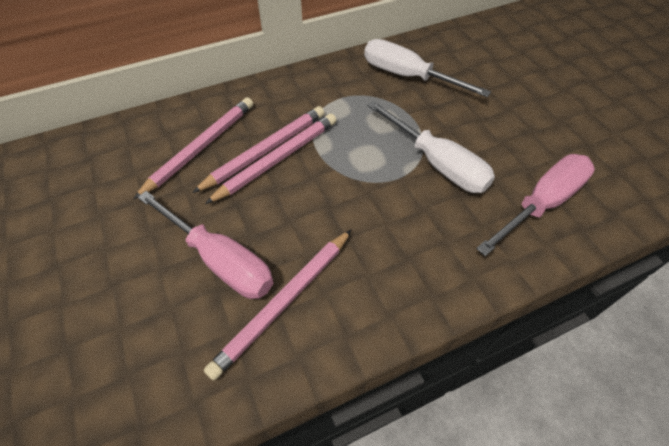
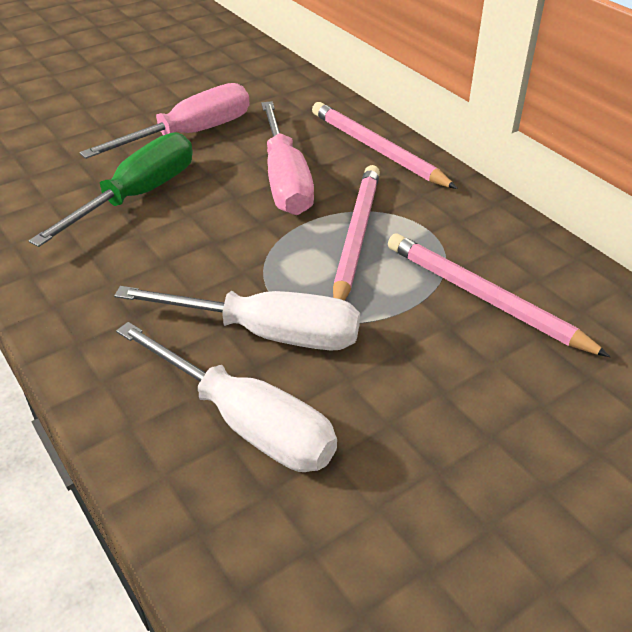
green screwdriver: none = 0 -> [29,132,193,247] = 1
pink pencil: [134,97,253,199] [192,106,325,193] [204,229,352,381] [205,114,337,204] = 4 -> [312,102,458,189] [333,165,380,301] [388,233,611,357] = 3

